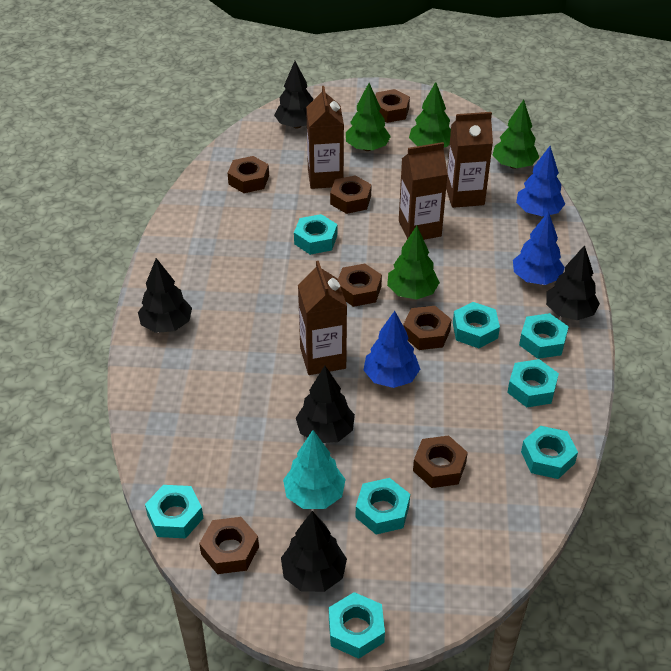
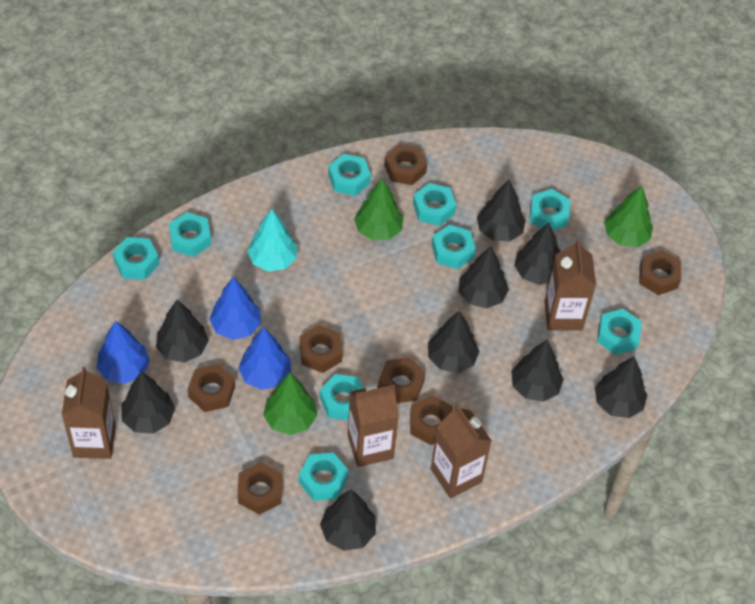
black tree: [138,258,192,333] [274,61,313,129] [281,511,347,592] [296,366,355,443] [546,245,600,320] = 5 -> [121,371,175,434] [156,300,209,363] [320,489,376,551] [428,310,479,373] [459,246,509,308] [477,180,526,242] [511,340,564,402] [514,223,561,285] [595,356,647,418] = 9
green tree: [346,83,391,151] [387,226,440,300] [409,82,451,147] [493,100,539,169] = 4 -> [263,373,317,435] [354,178,403,240] [604,185,653,247] = 3
turquoise nut: [145,485,203,538] [294,214,337,255] [329,592,385,659] [355,478,410,534] [453,302,500,348] [507,359,559,407] [519,313,569,359] [521,426,578,479] = 8 -> [113,237,159,280] [169,212,211,257] [299,452,349,501] [320,374,364,420] [328,154,371,196] [413,183,456,226] [432,225,476,269] [529,189,570,230] [597,309,642,355] = 9

